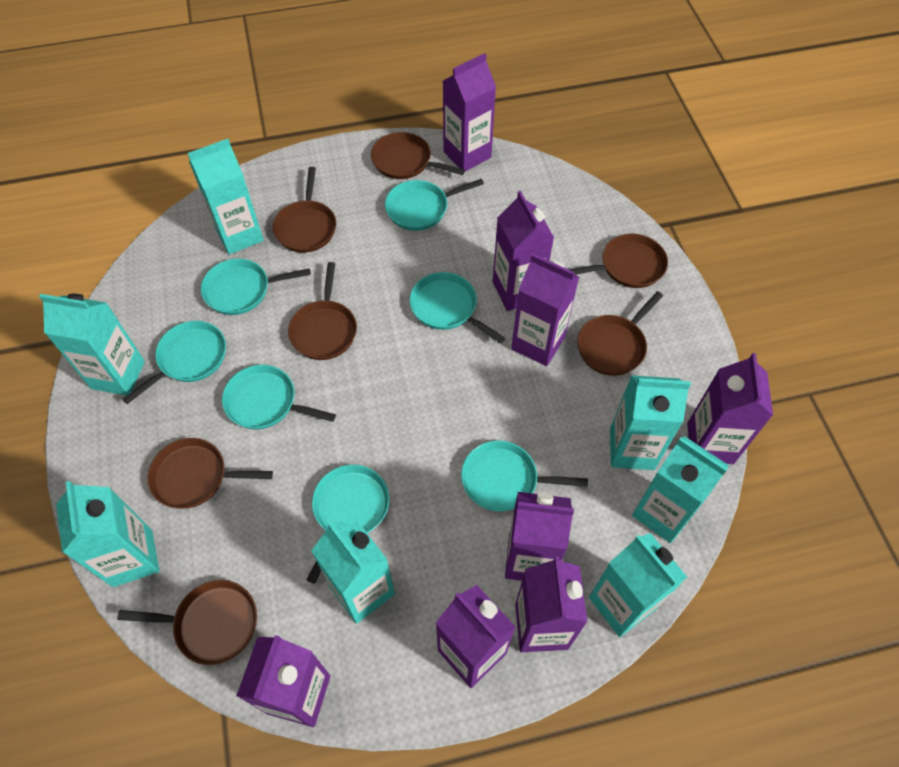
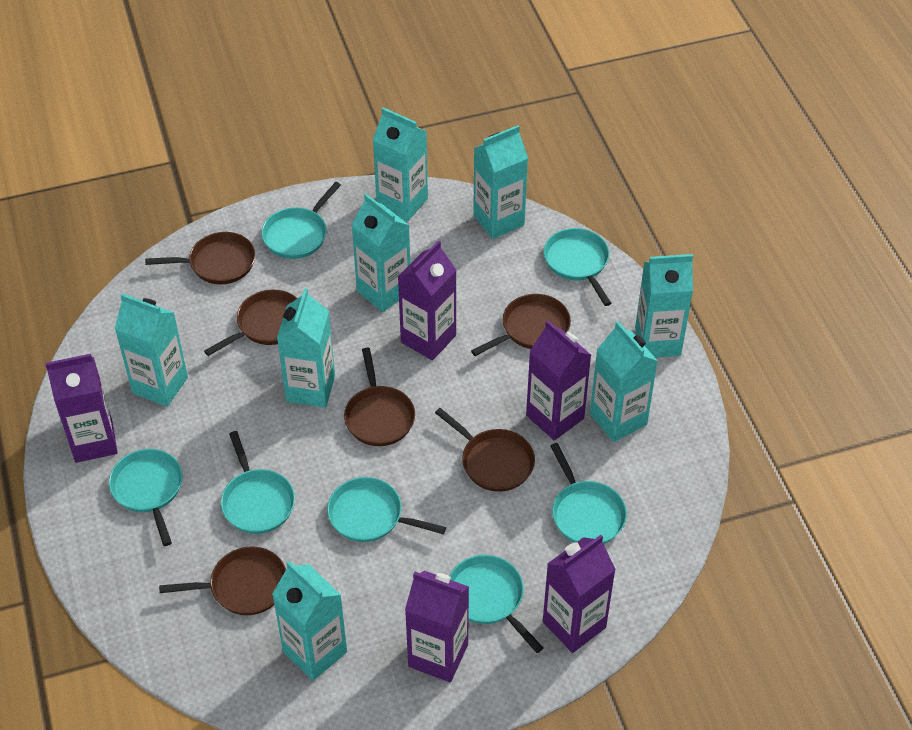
brown pan: [117,580,257,665] [147,438,273,509] [273,167,336,253] [288,262,357,360] [371,132,465,179] [568,234,668,288] [577,291,663,376] = 7 -> [145,232,255,284] [159,546,286,615] [204,289,298,356] [344,348,415,446] [435,408,535,492] [471,294,571,356] = 6
purple carton: [236,635,330,727] [436,585,516,688] [443,53,496,172] [493,191,554,311] [505,492,574,581] [511,253,579,366] [515,556,588,652] [687,353,773,464] = 8 -> [45,354,118,463] [398,240,456,360] [405,571,469,682] [526,320,591,440] [543,535,616,653] = 5
turquoise carton: [39,294,145,396] [56,481,159,587] [187,139,264,255] [311,519,395,624] [589,533,687,637] [610,375,691,470] [632,436,729,543] = 7 -> [115,293,188,407] [272,561,347,681] [277,288,335,408] [351,194,410,312] [373,107,428,222] [473,125,528,239] [590,321,658,442] [635,254,693,357] = 8

